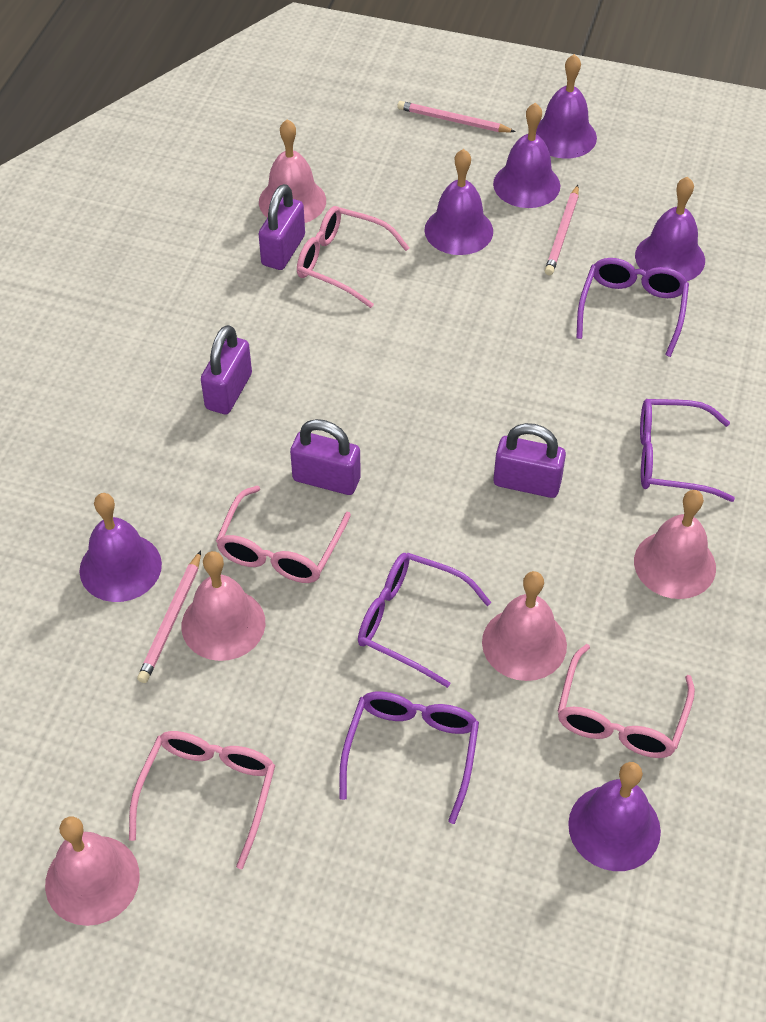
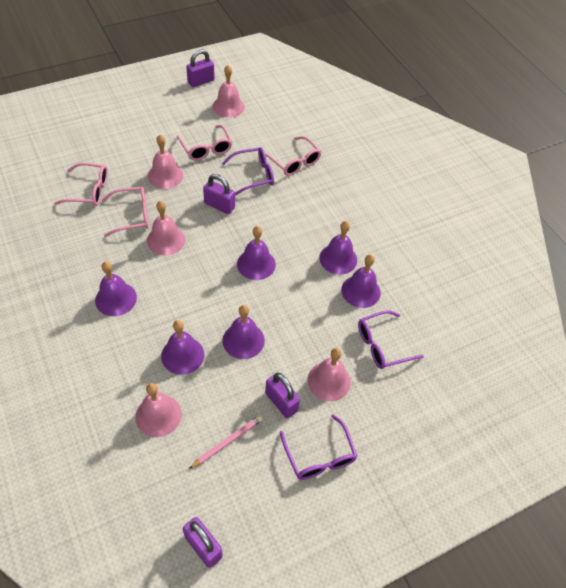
pink pencil: [137,551,201,683] [397,101,516,132] [545,185,579,275] = 3 -> [189,415,263,469] = 1
purple glasses: [339,691,479,824] [358,552,491,688] [576,258,689,357] [640,399,735,502] = 4 -> [222,147,274,196] [280,415,357,480] [358,311,424,369] = 3

